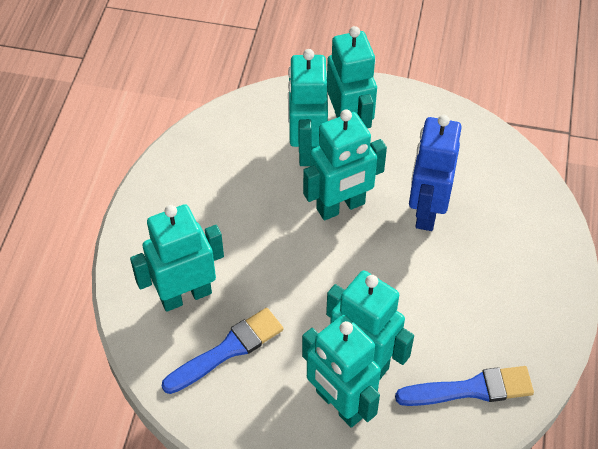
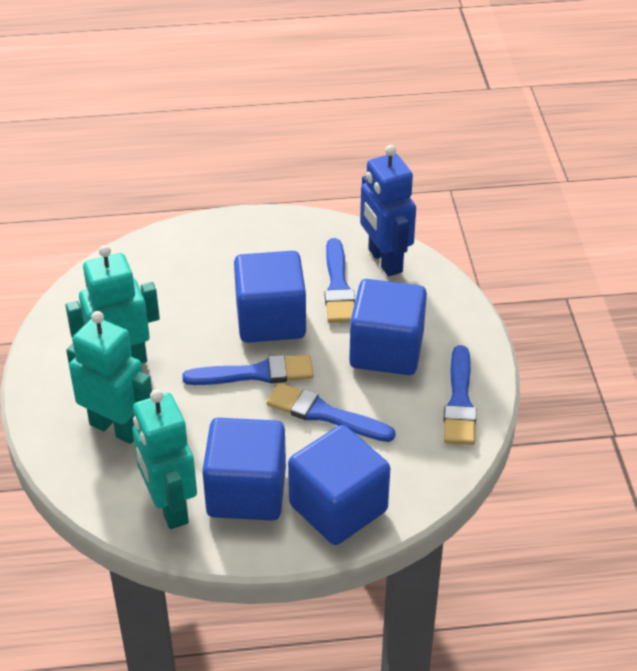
blue brush: [162,308,283,394] [395,366,534,406] = 2 -> [182,355,313,385] [267,383,396,442] [325,238,355,323] [444,345,476,445] = 4
blue cube: none = 0 -> [202,418,286,520] [234,251,306,343] [288,425,390,545] [349,279,427,375] = 4
turquoise robot: [130,204,224,312] [288,49,328,166] [302,315,381,428] [303,109,387,221] [326,270,414,381] [327,26,377,128] = 6 -> [65,245,160,363] [66,311,152,444] [132,389,197,529] = 3

